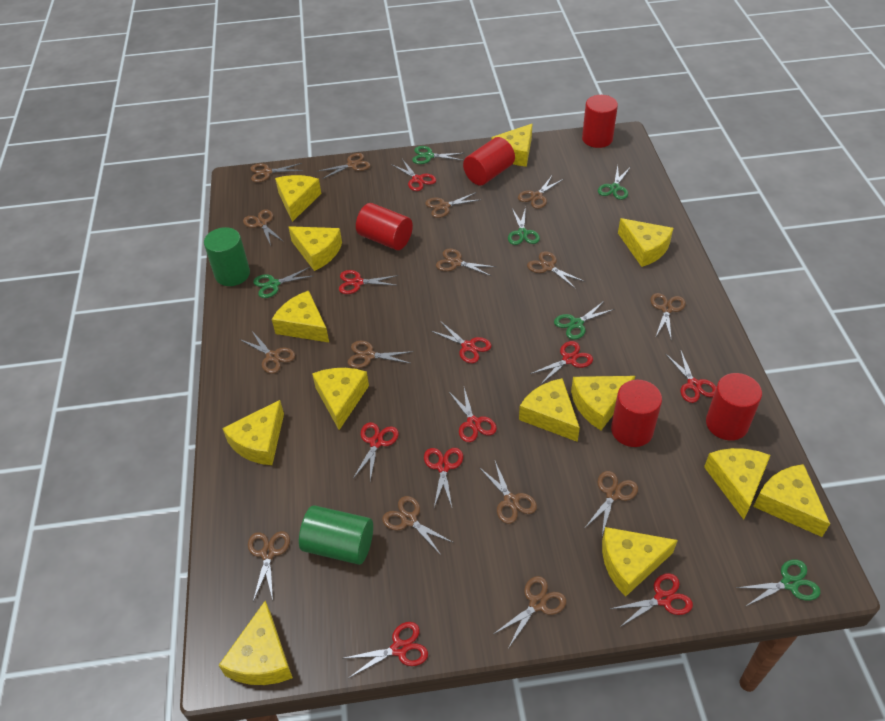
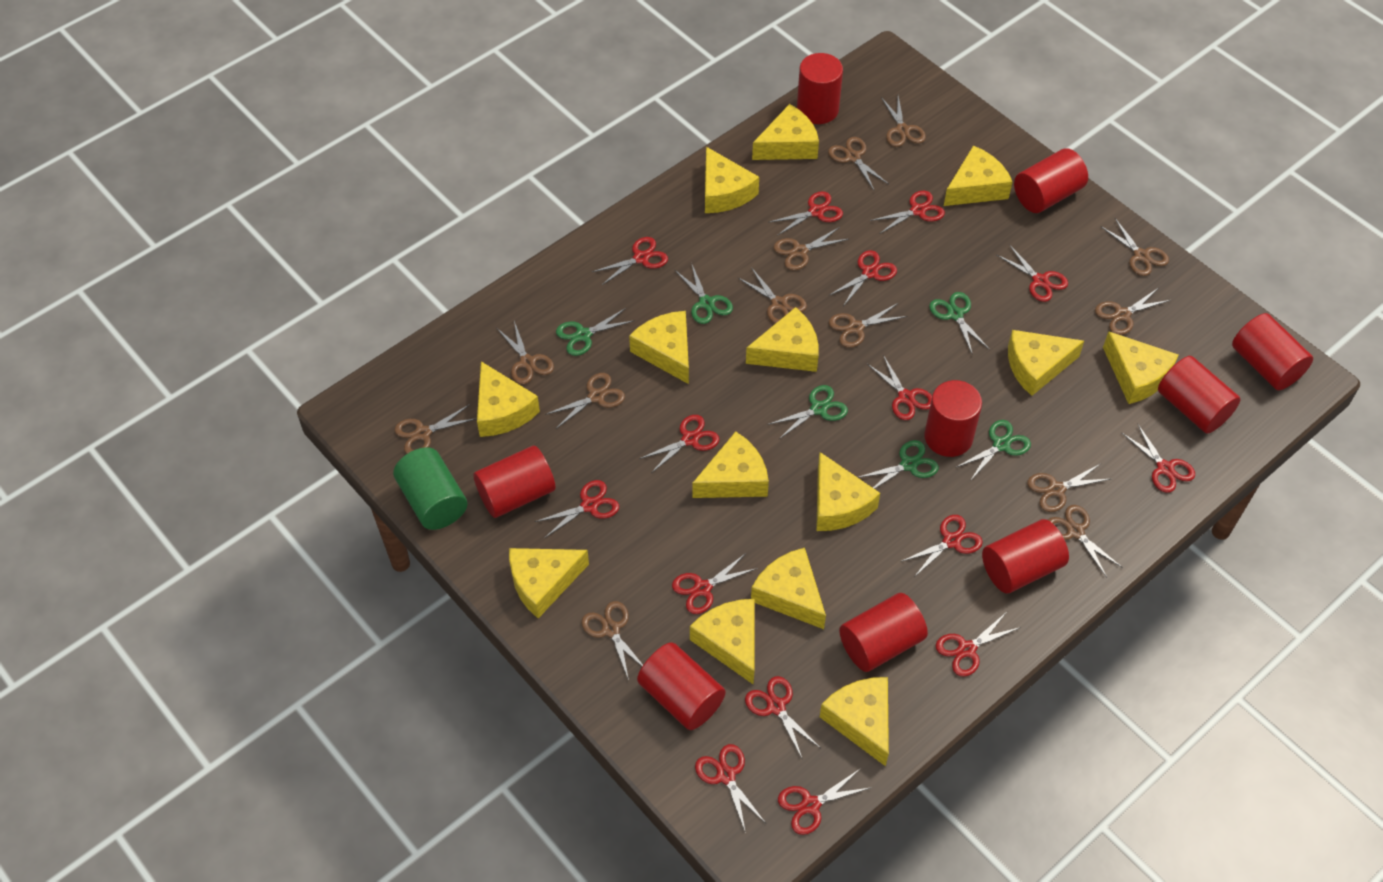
brown scissors: [239,331,295,374] [243,209,284,246] [248,531,290,601] [251,163,303,182] [319,153,370,179] [348,341,413,368] [382,496,454,555] [425,192,482,218] [436,249,496,276] [479,459,537,524] [494,576,566,647] [518,176,564,209] [527,251,585,289] [585,471,638,535] [650,293,686,341] = 15 -> [394,404,477,454] [497,321,554,384] [545,373,625,429] [581,601,643,680] [737,267,807,324] [774,227,848,271] [828,137,889,190] [829,303,907,348] [881,96,926,147] [1027,464,1110,512] [1048,505,1123,577] [1095,288,1171,335] [1102,218,1169,276] = 13
green cylinder: [204,227,250,286] [299,505,373,565] = 2 -> [393,447,467,530] = 1
red cylinder: [356,203,413,250] [463,137,515,186] [582,95,618,148] [611,380,662,447] [706,373,762,440] = 5 -> [473,446,555,518] [637,642,725,730] [797,53,843,124] [839,593,928,672] [924,380,982,457] [982,519,1069,594] [1014,148,1088,213] [1158,356,1241,433] [1232,313,1313,390] = 9
red scissors: [339,270,398,294] [345,622,428,678] [353,422,399,481] [393,159,436,191] [424,448,463,507] [431,321,492,363] [448,388,497,442] [530,341,593,385] [610,573,693,627] [666,349,716,403] = 10 -> [535,480,619,538] [592,237,668,285] [639,415,720,473] [672,553,758,614] [695,744,766,833] [745,676,820,760] [768,191,843,236] [778,769,872,835] [830,250,897,305] [868,355,932,420] [870,190,945,234] [902,515,983,577] [935,612,1021,677] [997,244,1068,302] [1122,423,1195,493] = 15
yellow cheese: [219,601,293,685] [222,400,284,465] [272,291,329,342] [275,175,321,222] [288,226,342,271] [312,368,369,430] [491,124,533,167] [519,378,580,442] [571,376,635,430] [602,527,678,597] [618,218,673,267] [704,448,770,519] [753,464,830,537] = 13 -> [477,361,540,437] [509,548,589,618] [629,311,689,384] [690,599,755,685] [692,432,769,498] [705,147,759,213] [746,307,819,372] [751,548,826,629] [752,104,819,160] [816,452,880,531] [820,677,889,766] [944,145,1012,206] [1008,330,1084,396] [1103,331,1178,404] = 14

